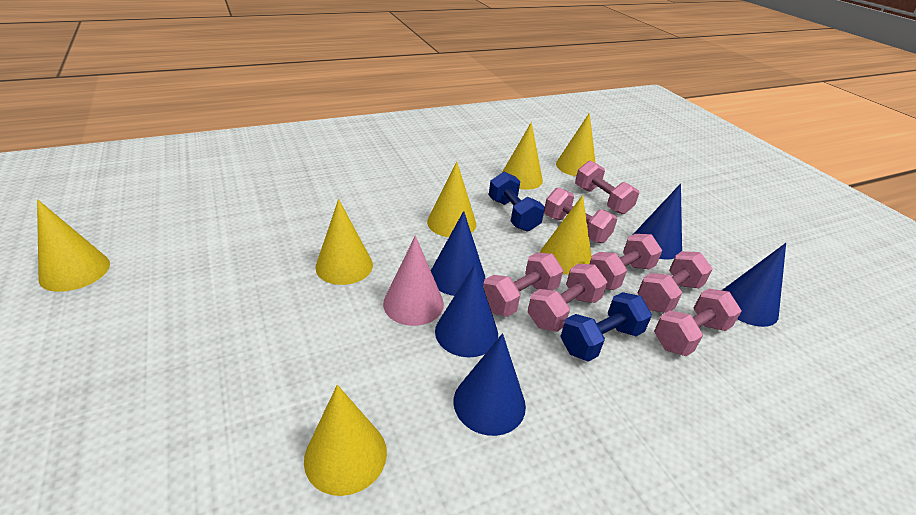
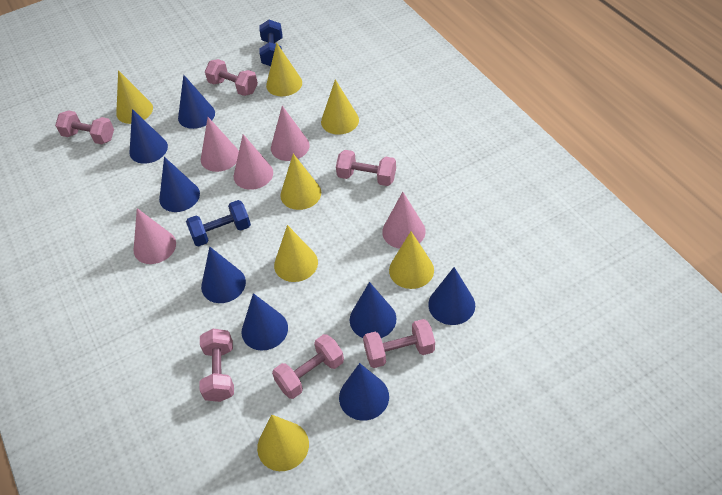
blue cone: [431,211,485,296] [435,264,498,357] [454,333,526,436] [634,184,682,260] [722,243,786,327] = 5 -> [129,109,168,164] [159,157,200,212] [178,75,215,129] [201,247,246,303] [241,293,288,351] [339,363,389,421] [350,282,396,338] [428,267,475,325] = 8
pink cone: [383,236,444,326] = 1 -> [133,208,176,264] [201,117,239,172] [234,134,273,190] [271,106,310,161] [382,192,426,249] = 5
pink dumbbell: [483,253,563,317] [528,264,608,332] [544,187,617,243] [575,160,639,214] [590,234,662,290] [638,251,713,313] [654,289,742,356] = 7 -> [55,110,114,144] [199,329,234,402] [205,59,258,96] [272,334,344,399] [336,150,396,186] [363,319,435,368] = 6

